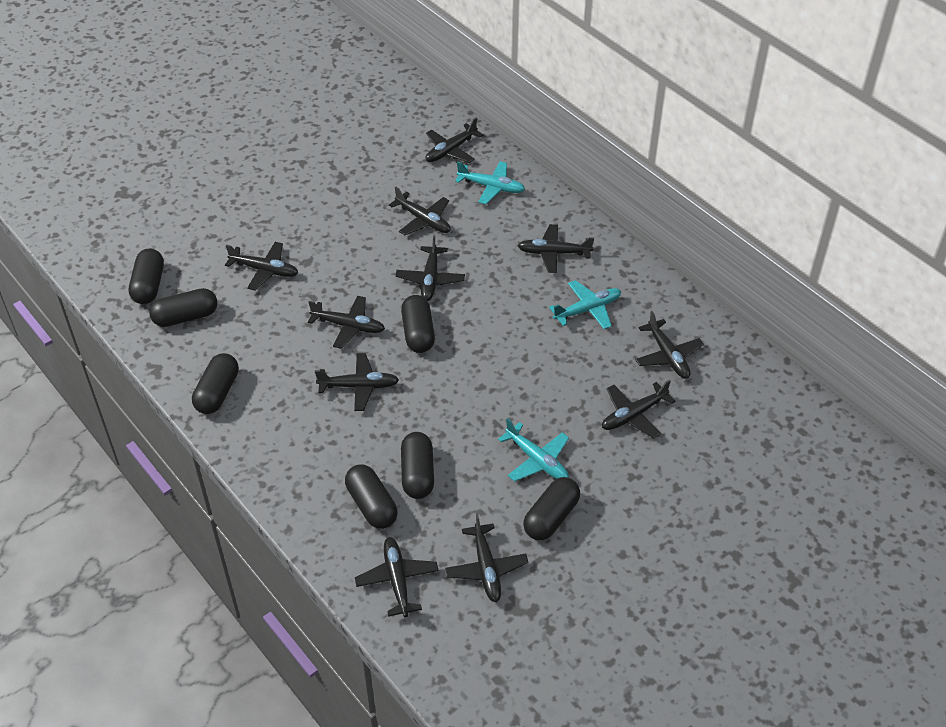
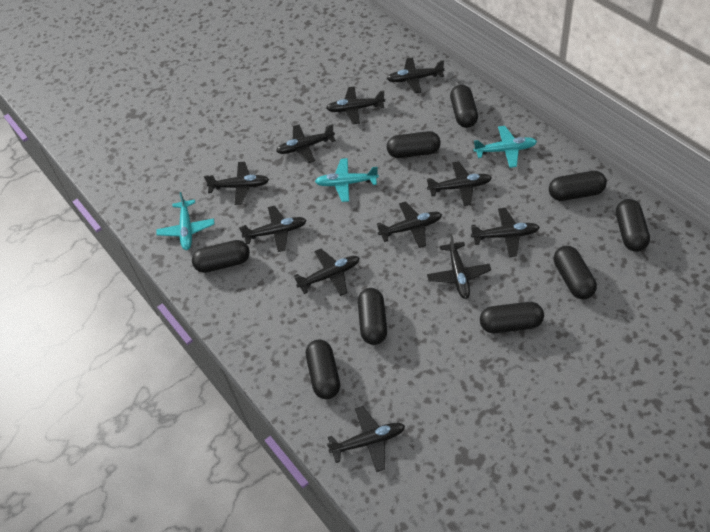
black capsule: [129,249,164,304] [149,288,218,327] [192,353,239,414] [345,465,398,529] [401,295,435,353] [401,432,434,499] [523,477,580,540] = 7 -> [192,240,250,273] [306,339,340,399] [358,288,387,345] [387,131,441,158] [450,84,478,128] [480,302,544,333] [549,171,607,201] [554,246,597,299] [616,199,650,252] = 9

